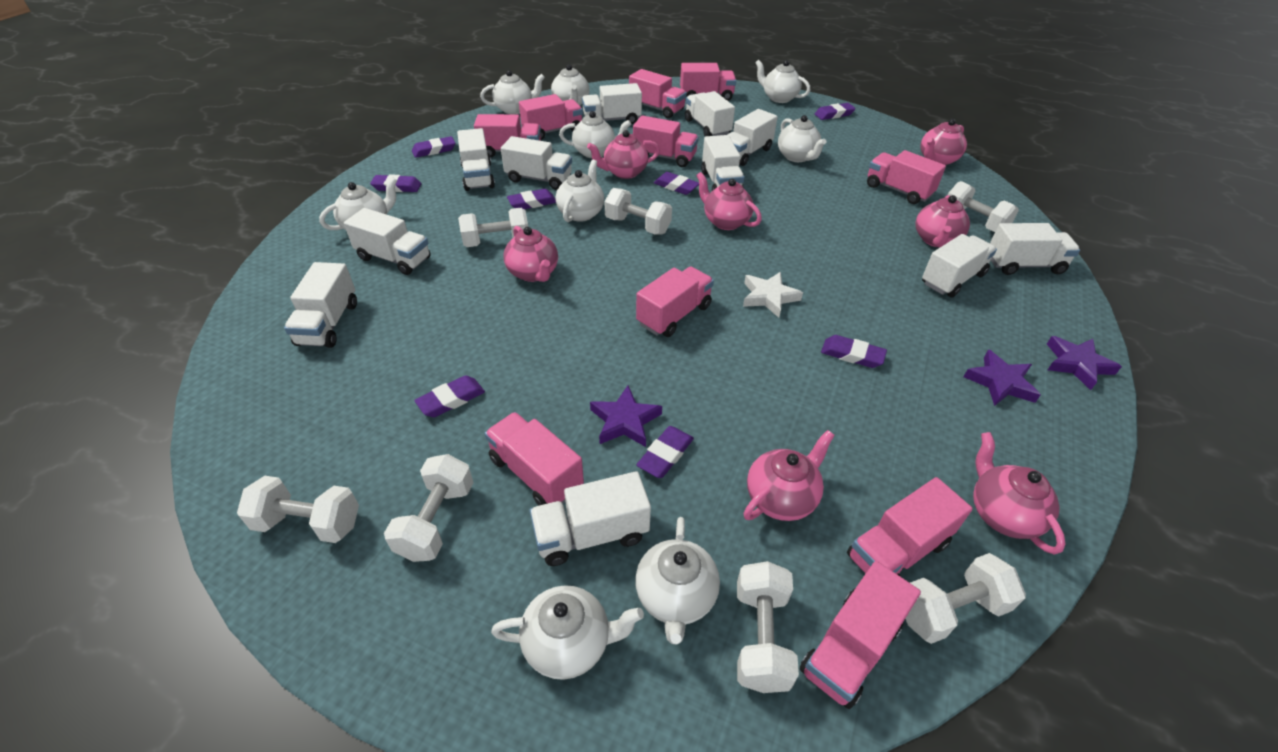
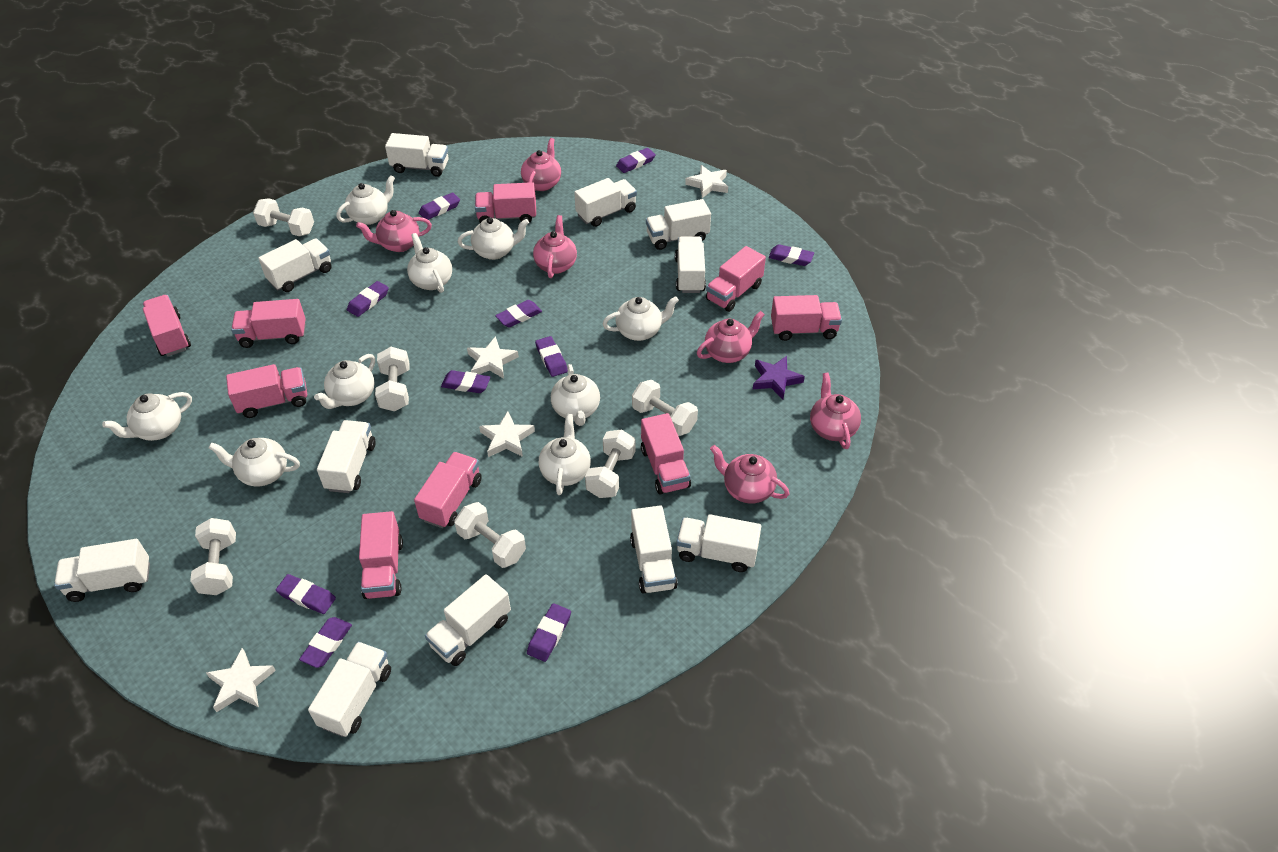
pink teapot: [504,226,558,282] [587,130,660,179] [696,172,762,230] [743,430,835,521] [916,195,970,247] [921,119,967,165] [973,432,1066,555] = 7 -> [356,210,432,252] [521,138,561,191] [533,215,577,278] [697,311,765,363] [710,445,789,504] [810,373,861,449] = 6
pink truck: [474,114,541,158] [485,412,584,506] [519,94,583,140] [629,69,687,118] [633,115,699,167] [636,267,714,337] [680,63,736,101] [800,561,921,709] [847,477,973,577] [867,150,946,204] = 10 -> [143,295,191,356] [226,364,307,418] [231,299,306,348] [359,511,403,599] [414,452,482,528] [475,182,536,223] [641,413,691,495] [706,246,766,312] [771,295,842,341] = 9
purple eraser: [370,174,421,192] [412,136,455,158] [414,375,485,417] [507,189,556,209] [636,426,694,478] [654,172,699,195] [815,103,856,120] [821,335,887,368] = 8 -> [276,574,336,614] [299,617,352,668] [347,281,389,317] [419,192,460,220] [441,370,491,393] [495,300,542,327] [527,603,571,662] [535,336,568,377] [616,148,656,173] [769,244,814,266] = 10
purple star: [590,386,662,447] [964,350,1041,406] [1047,336,1122,390] = 3 -> [753,356,805,399] = 1
white dumbbell: [237,476,359,543] [384,454,474,562] [458,208,528,247] [605,188,672,235] [737,561,799,693] [905,553,1026,644] [948,181,1019,232] = 7 -> [190,518,236,595] [253,198,314,236] [375,347,410,412] [454,502,526,568] [585,429,636,498] [632,380,698,436] = 6
white star: [743,272,803,318] = 1 -> [206,648,276,712] [467,336,519,379] [479,411,535,457] [685,165,728,198] = 4

